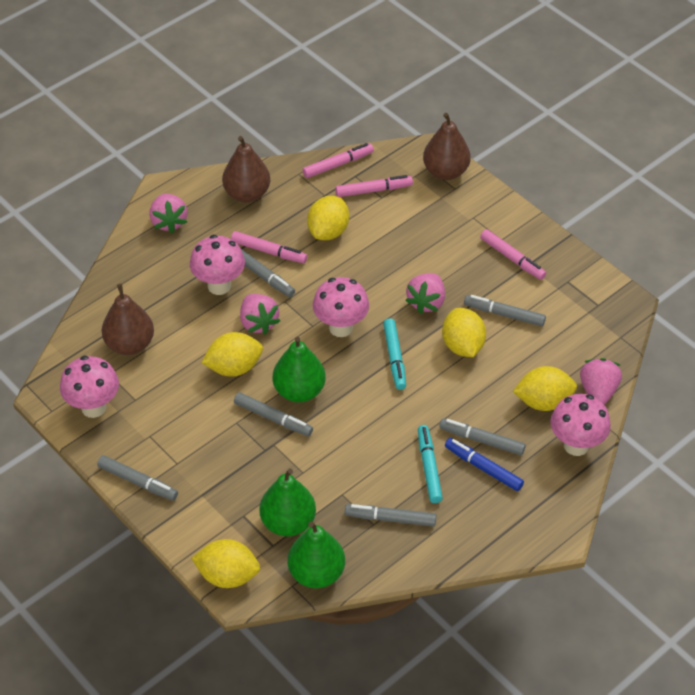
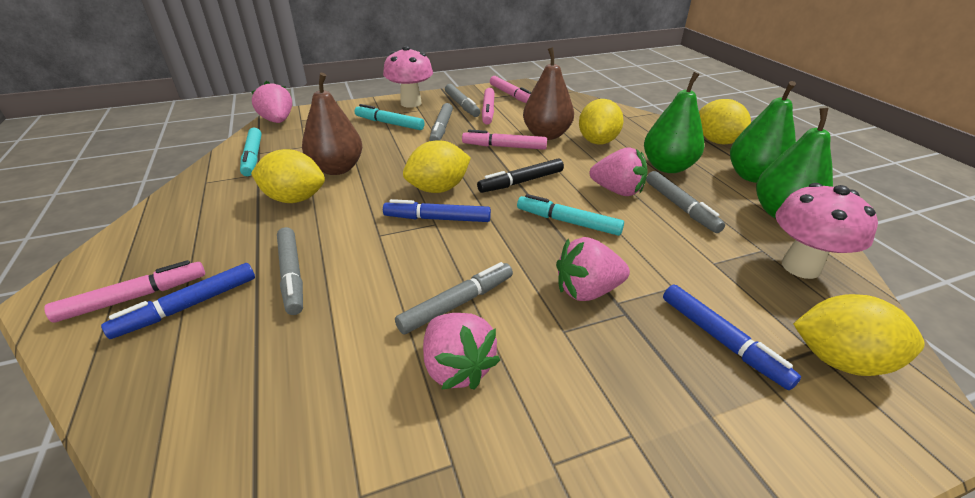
black marker: none = 0 -> [477,158,564,193] = 1
blue marker: [445,438,524,491] = 1 -> [101,263,255,339] [383,199,491,222] [663,284,801,390] = 3
brown pear: [102,284,154,355] [222,136,270,202] [423,113,471,180] = 3 -> [302,73,362,175] [523,47,574,140] = 2
grey marker: [97,455,178,501] [234,392,313,436] [241,249,295,297] [345,504,436,526] [439,418,526,455] [464,295,546,327] = 6 -> [277,227,303,315] [395,262,513,334] [429,103,453,141] [445,84,480,117] [646,171,725,233] = 5
pink mushroom: [60,356,119,418] [190,235,245,295] [313,277,369,337] [550,394,611,456] = 4 -> [383,46,433,108] [775,183,878,279] = 2
turquoise marker: [383,318,406,390] [418,425,443,503] = 2 -> [240,128,262,176] [355,104,425,130] [517,194,624,236] = 3

